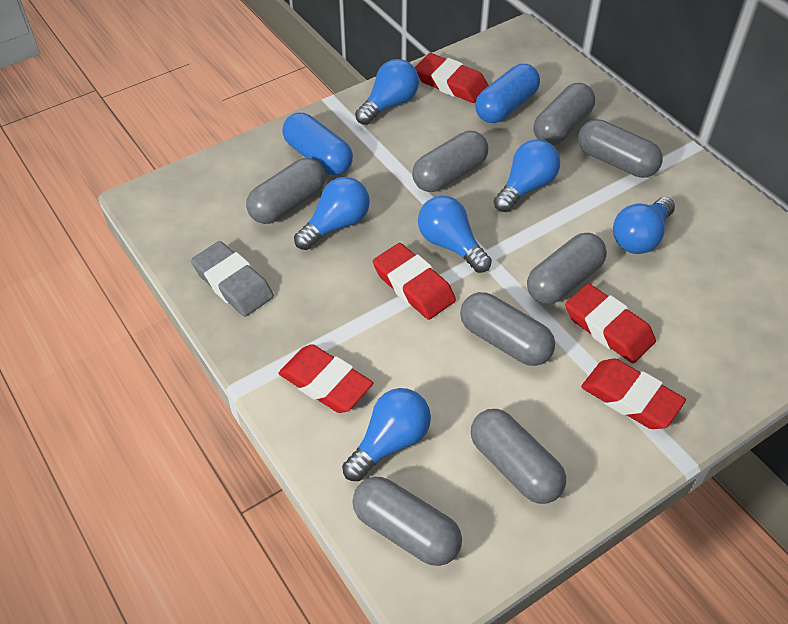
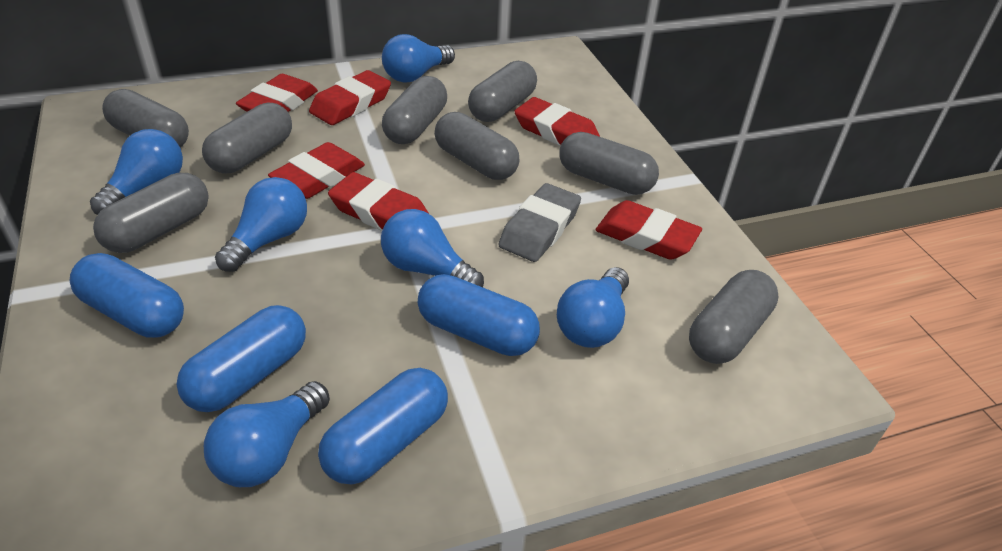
blue capsule: [282,113,353,175] [475,64,540,123] = 2 -> [69,253,184,338] [176,305,306,412] [318,368,448,485] [418,274,540,356] = 4
red eraser: [279,344,373,413] [373,243,456,320] [415,53,489,103] [565,283,656,363] [581,359,686,429] = 5 -> [236,74,318,112] [268,142,365,199] [309,70,391,125] [328,172,429,230] [514,97,600,145] [596,200,702,260] = 6

